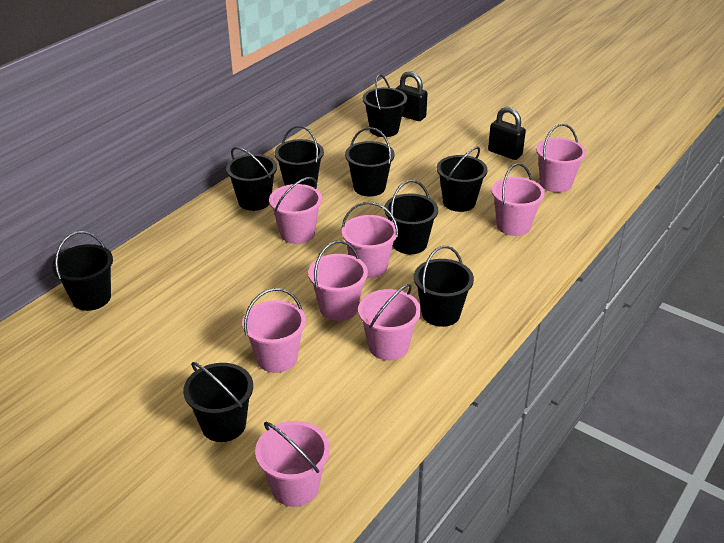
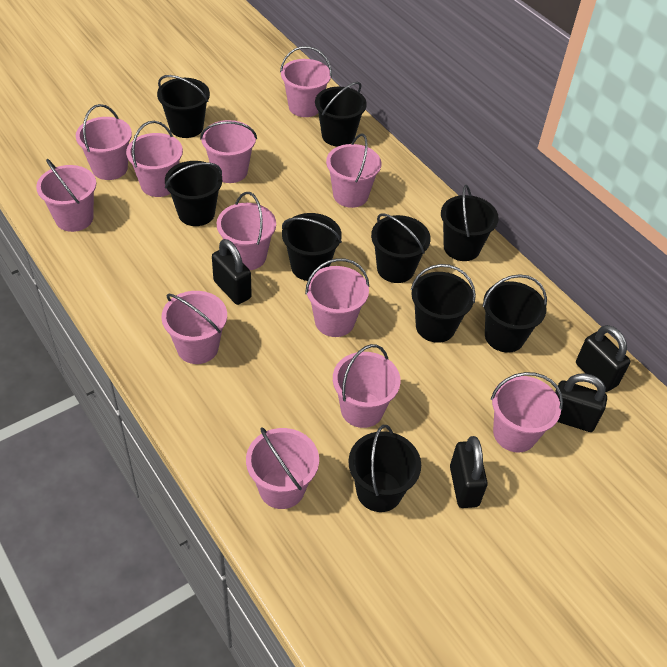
black padlock: [395,71,428,121] [488,107,526,160] = 2 -> [212,239,252,305] [450,436,488,508] [555,373,607,432] [576,325,630,392] = 4
pink bucket: [242,288,306,373] [255,421,330,507] [269,177,322,244] [308,241,368,321] [342,202,398,278] [358,284,421,360] [492,163,545,236] [536,124,586,193] = 8 -> [36,159,96,232] [76,104,132,180] [126,121,183,197] [161,291,227,364] [200,120,257,183] [217,192,276,270] [246,428,319,509] [280,46,332,117] [305,258,369,337] [326,134,381,208] [333,344,401,428] [491,372,563,453] = 12

